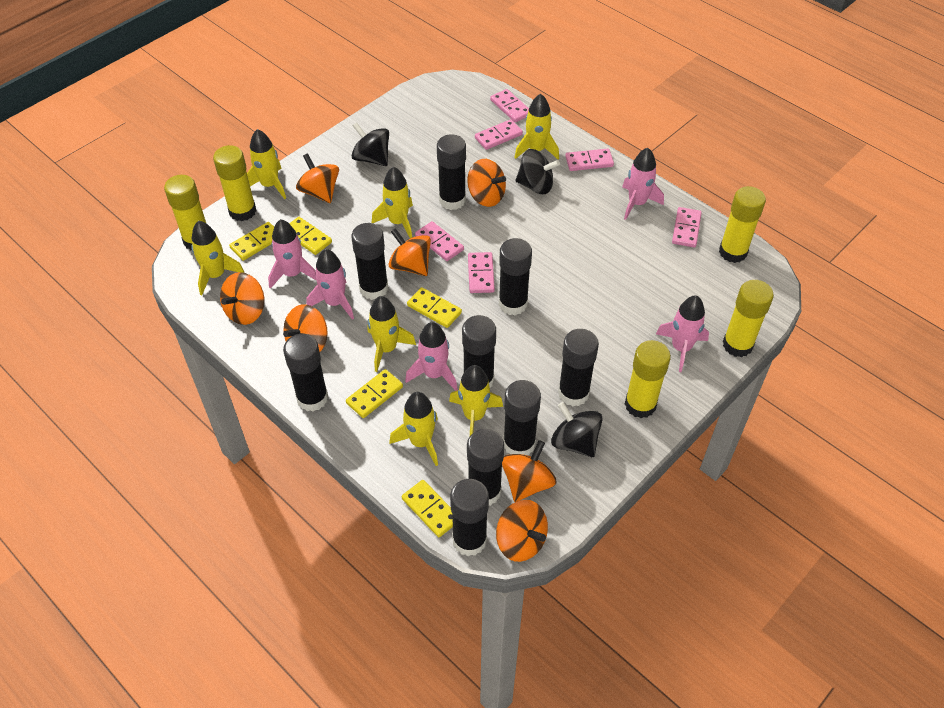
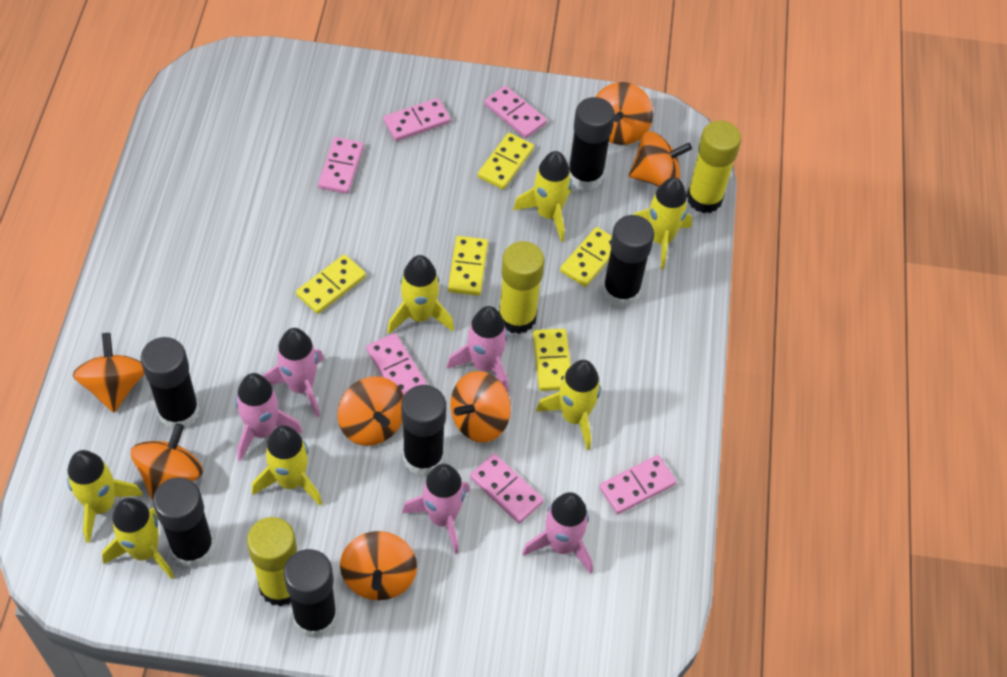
black glue stick: [283,334,328,411] [351,223,388,300] [437,134,466,210] [450,479,489,556] [462,315,496,387] [467,429,504,506] [499,238,532,315] [503,380,541,456] [558,329,599,406] = 9 -> [141,337,200,430] [153,477,215,568] [284,549,337,638] [401,385,446,476] [569,97,615,190] [602,215,654,307] = 6
black spinning top: [352,122,389,166] [515,149,560,194] [551,402,603,457] = 3 -> none = 0
yellow glue stick: [164,175,206,250] [213,145,256,221] [625,340,671,418] [719,186,766,263] [723,280,774,357] = 5 -> [247,517,297,606] [499,241,545,334] [687,121,741,213] = 3

